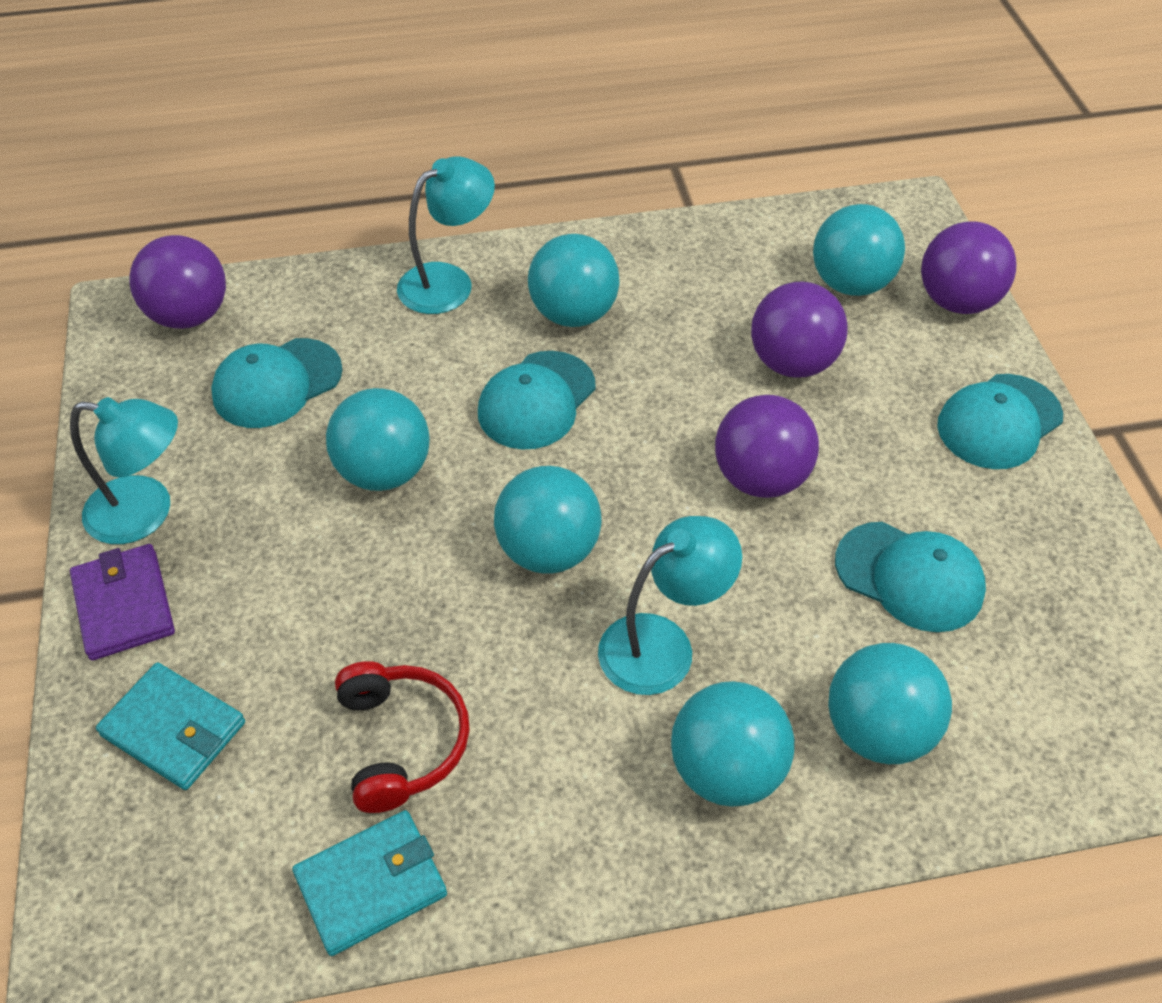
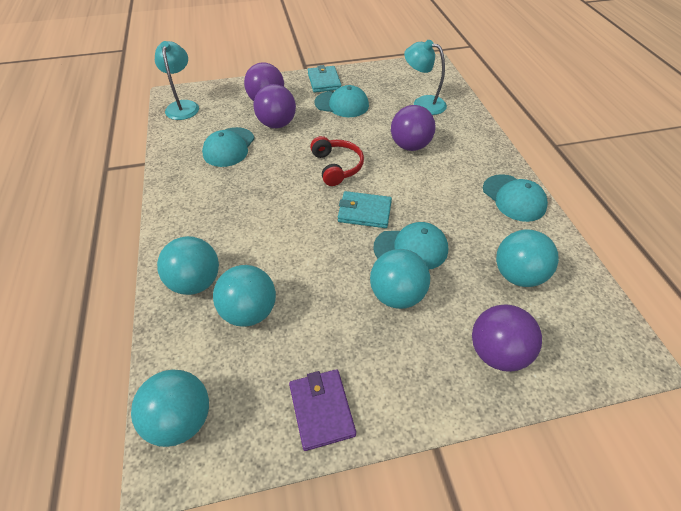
turquoise ball: [326,388,430,491] [494,466,602,574] [528,234,620,327] [671,681,795,807] [813,204,905,296] [828,643,952,764] = 6 -> [131,369,209,447] [157,236,219,295] [213,265,276,327] [370,249,430,309] [496,229,559,287] = 5
turquoise lamp: [70,397,178,544] [397,156,495,314] [598,516,742,695] = 3 -> [155,41,199,120] [404,40,447,115] = 2

